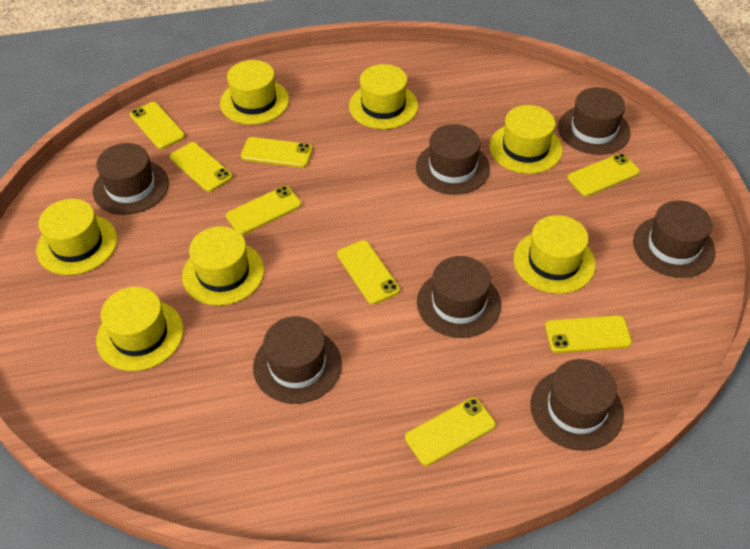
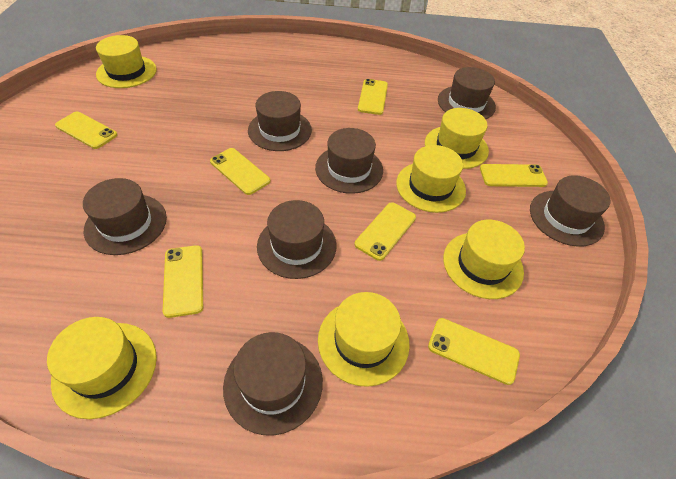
yellow hat: [36,199,117,275] [96,287,184,371] [182,226,264,306] [220,60,289,125] [349,64,418,129] [489,105,563,174] [513,215,596,294] = 7 -> [47,317,157,419] [96,35,157,88] [318,292,410,387] [396,145,466,213] [425,108,489,169] [443,220,525,299] = 6
yellow phone: [130,102,185,149] [170,142,233,192] [226,186,302,235] [241,137,313,168] [337,240,400,305] [405,397,496,466] [545,315,632,353] [567,153,640,196] = 8 -> [55,112,117,149] [163,245,203,318] [210,148,271,195] [354,202,416,261] [358,79,388,115] [428,318,520,385] [480,164,548,187] = 7

